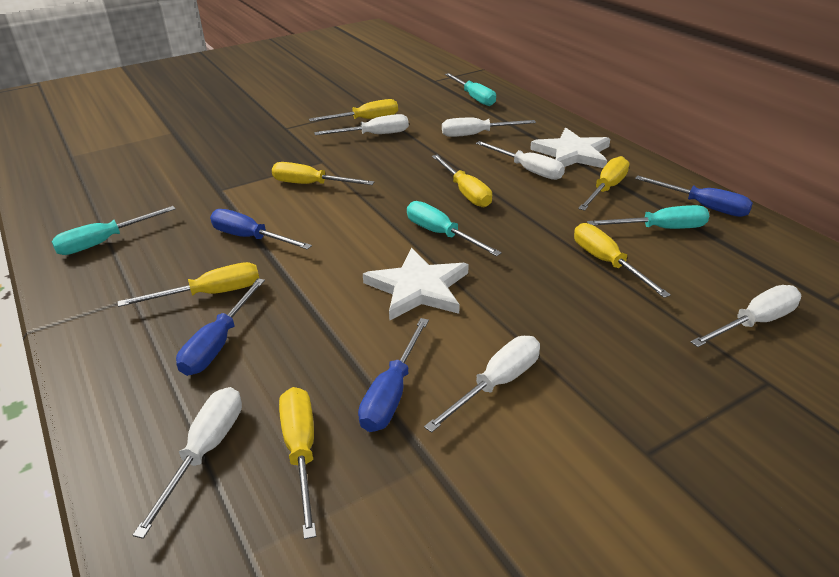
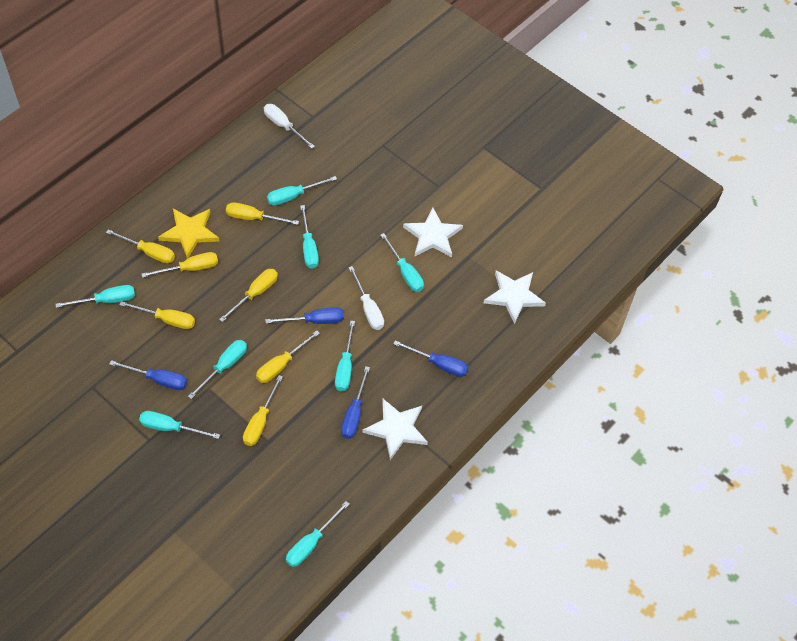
turquoise screwdriver: [52,206,176,255] [407,201,502,256] [445,73,496,106] [587,205,709,229] = 4 -> [55,285,135,308] [139,411,220,439] [188,340,247,399] [267,176,337,206] [286,501,350,567] [300,205,319,269] [335,321,355,391] [380,233,424,292] = 8
white screwdriver: [133,387,242,539] [314,114,409,135] [424,336,540,433] [442,118,536,137] [476,141,565,180] [691,285,801,347] = 6 -> [264,104,315,149] [348,266,384,330] = 2
white star: [363,248,469,320] [530,128,610,168] = 2 -> [362,399,428,460] [403,208,463,257] [484,270,546,324] = 3
yellow star: none = 0 -> [158,209,220,259] = 1

